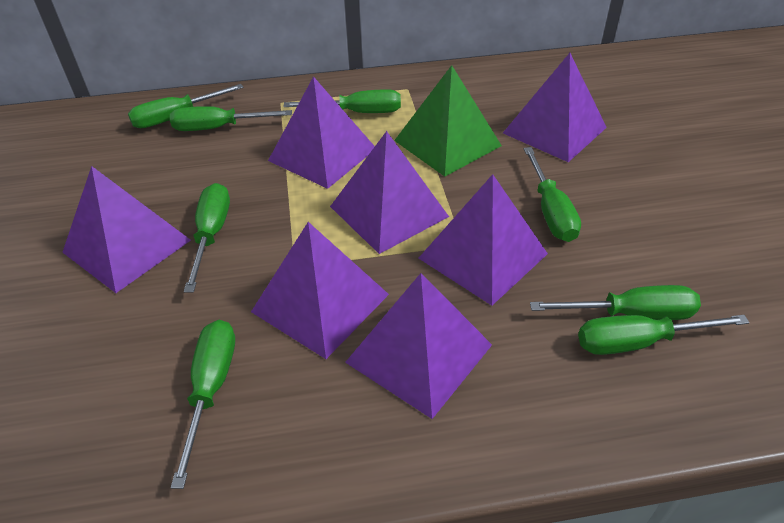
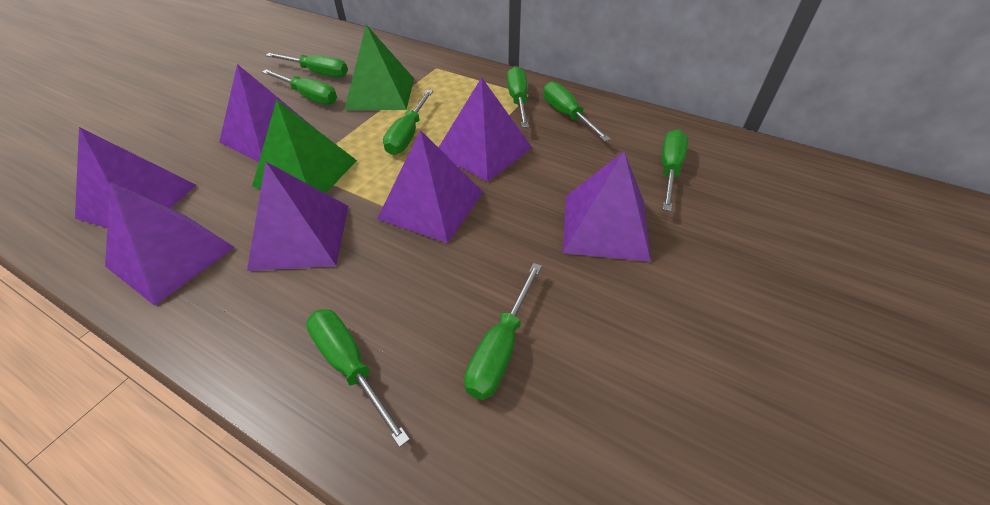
green pyramid: [394,65,502,177] = 1 -> [252,99,357,194] [344,25,414,110] = 2

